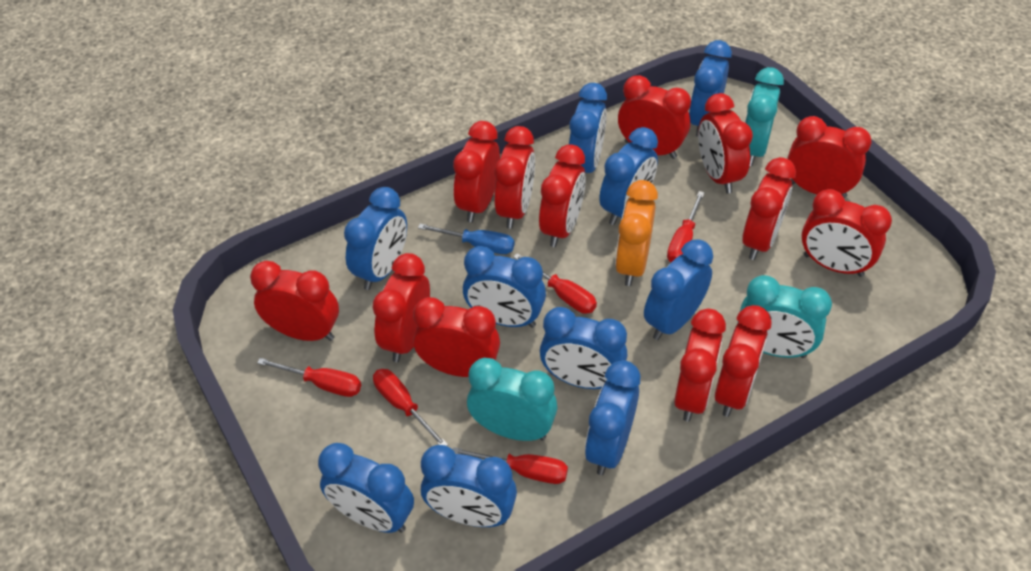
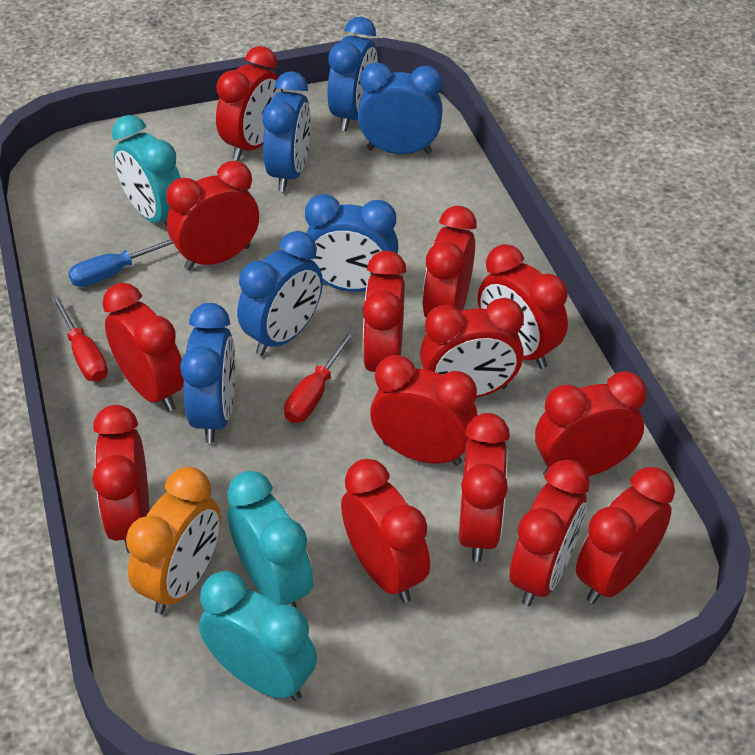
blue clock: [318,443,414,533] [344,187,407,290] [421,445,517,527] [463,246,546,328] [540,307,627,389] [569,83,607,173] [585,360,640,475] [599,127,658,225] [644,239,713,340] [689,40,732,137] = 10 -> [180,303,236,443] [237,231,323,356] [262,71,311,192] [305,194,399,292] [327,17,378,131] [358,63,443,154] = 6
red clock: [250,261,339,341] [372,253,430,362] [413,297,500,377] [453,121,500,222] [494,126,535,229] [539,144,586,247] [618,75,691,159] [674,309,726,422] [698,93,753,193] [715,305,772,417] [742,157,796,260] [787,116,872,198] [801,189,892,277] = 13 -> [92,405,149,553] [102,283,184,412] [166,161,259,270] [216,46,283,161] [341,459,430,603] [362,251,407,372] [370,355,478,466] [420,298,524,398] [422,206,477,318] [459,413,510,562] [478,244,568,369] [510,460,590,606] [535,371,647,477] [576,467,675,604] = 14
red screwdriver: [257,358,361,397] [373,369,448,446] [453,447,568,484] [513,253,597,314] [667,191,705,262] = 5 -> [51,295,108,382] [284,331,355,423] = 2

